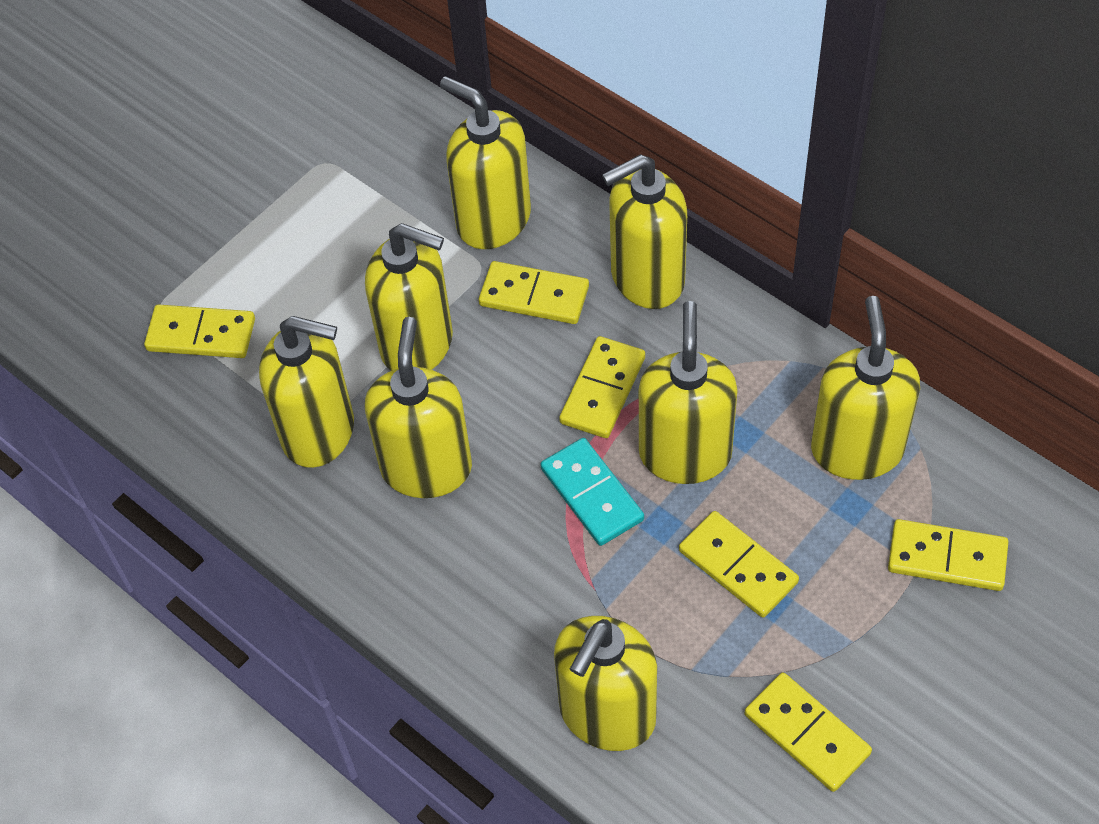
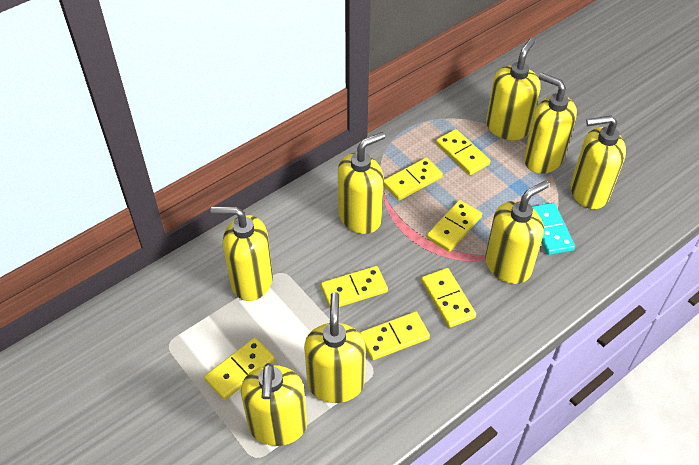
yellow domino: [144,304,255,358] [479,261,589,324] [559,336,645,438] [679,511,799,618] [745,672,872,792] [888,519,1009,591] = 6 -> [204,338,275,400] [321,266,388,308] [360,312,430,360] [384,158,443,201] [421,268,476,328] [427,200,482,252] [436,129,490,175] = 7

